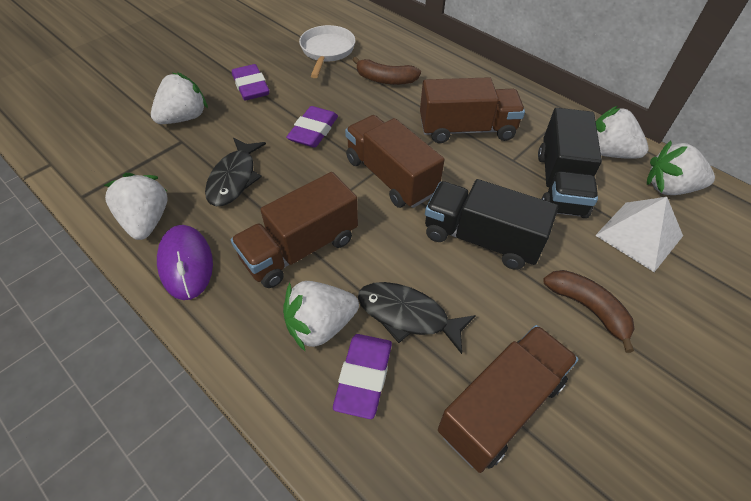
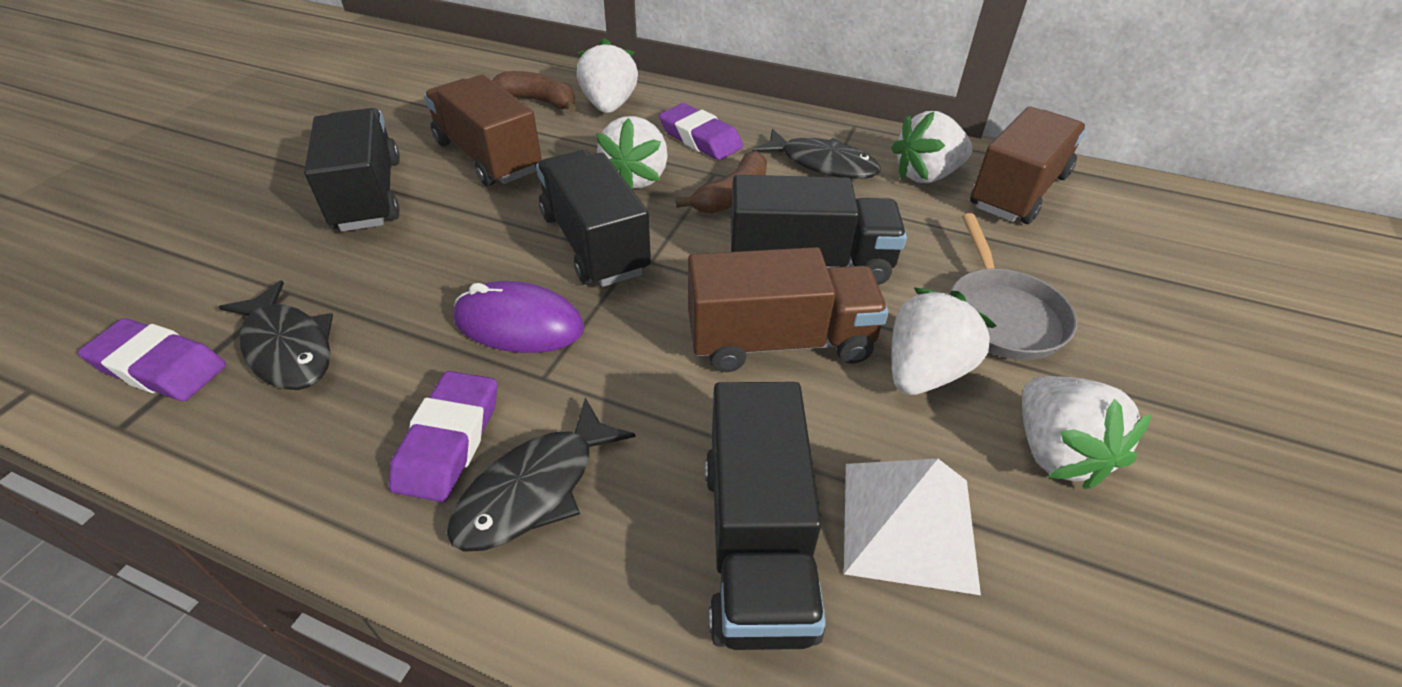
black fish: [205,138,266,206] [358,282,476,354] = 2 -> [219,280,333,390] [447,398,636,552] [752,129,881,179] = 3
black truck: [425,179,558,270] [538,108,602,218] = 2 -> [304,108,400,231] [536,150,651,287] [705,382,826,650] [731,175,907,285] = 4
brown truck: [231,172,358,288] [345,115,444,208] [420,77,525,143] [438,325,579,473] = 4 -> [424,75,542,186] [688,247,889,372] [970,106,1087,224] = 3
grey pan: none = 0 -> [951,213,1077,360] = 1
white pan: [299,25,355,78] = 1 -> none = 0

